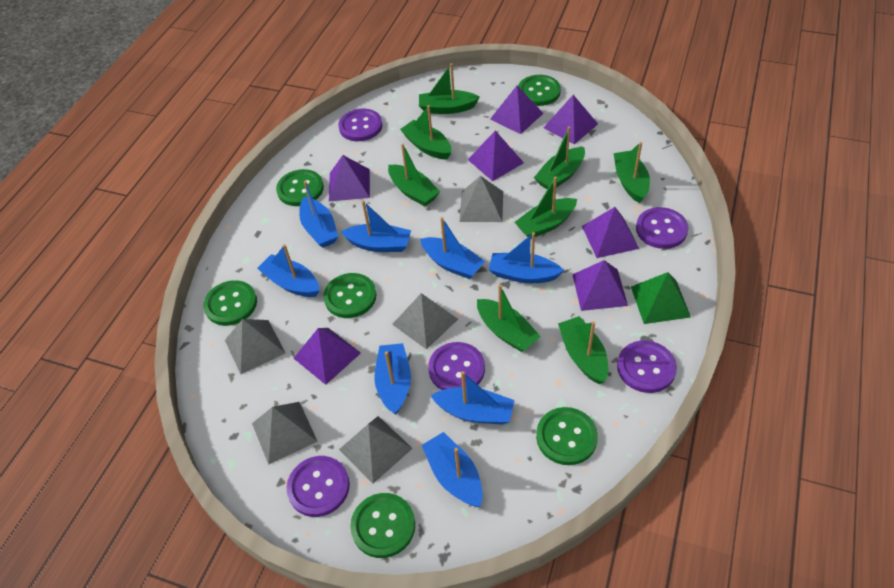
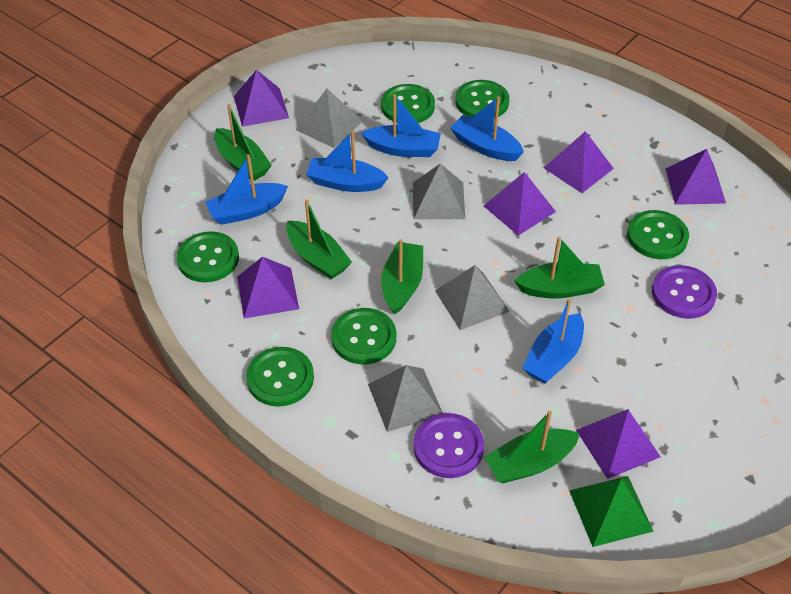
blue boat: [257,244,319,297] [299,181,338,248] [341,200,411,252] [374,343,411,415] [420,217,485,279] [422,432,483,507] [431,371,515,424] [489,232,564,283] = 8 -> [205,154,288,225] [306,130,389,192] [361,94,441,157] [450,96,524,161] [522,299,584,384] = 5
green boat: [388,144,440,206] [400,105,451,160] [419,63,480,114] [477,285,541,352] [514,177,577,239] [534,126,585,189] [558,316,608,384] [614,142,650,203] = 8 -> [214,104,272,181] [286,199,352,279] [381,239,423,315] [484,410,580,483] [514,237,605,299] = 5
grey pyramid: [225,319,285,374] [252,402,318,465] [339,416,413,484] [392,293,458,349] [460,176,503,222] = 5 -> [296,89,362,148] [368,365,443,432] [413,164,465,219] [435,265,510,330] = 4
purple button: [286,456,350,517] [338,109,383,141] [428,342,485,390] [617,341,677,393] [636,207,689,249] = 5 -> [414,413,484,478] [652,265,717,319] = 2
purple pyramid: [294,328,361,385] [329,155,370,201] [468,130,524,181] [490,85,544,134] [543,95,598,144] [572,260,628,311] [582,207,639,258] = 7 -> [234,70,289,127] [237,257,299,318] [484,172,556,236] [544,131,614,193] [576,409,661,479] [666,149,726,205] = 6

